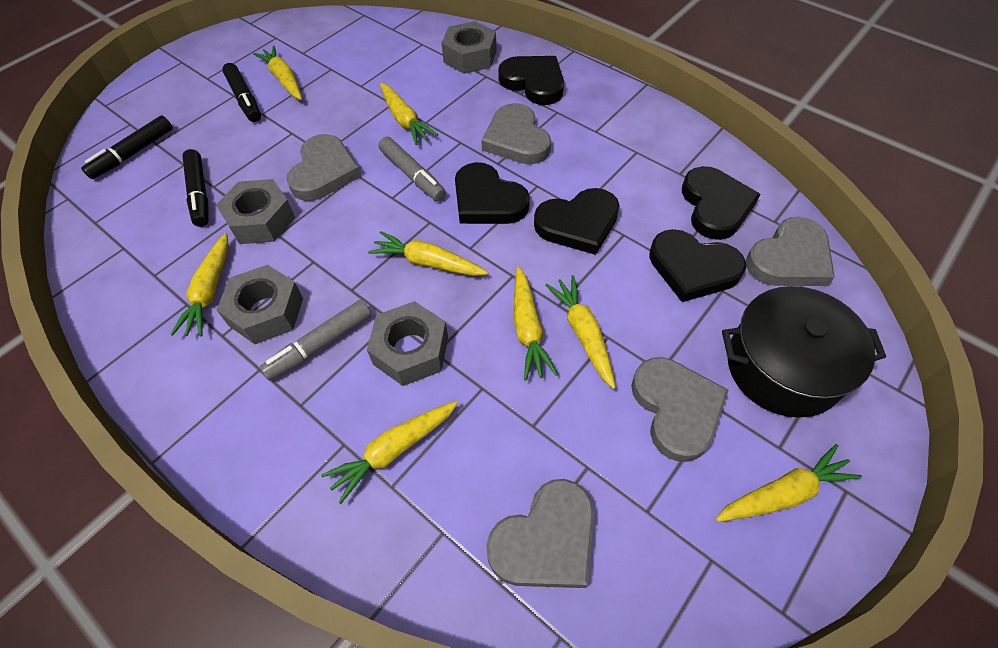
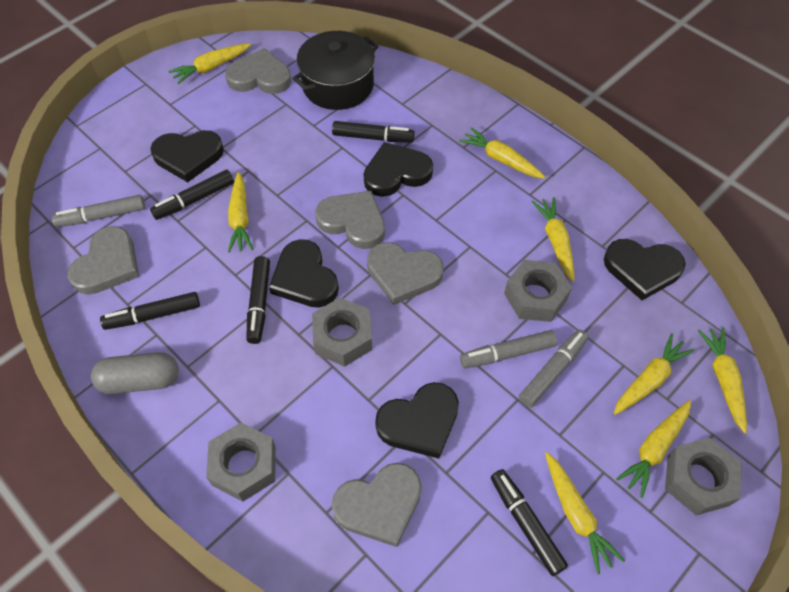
black marker: [81,115,173,179] [182,149,209,227] [222,63,261,122] = 3 -> [100,292,200,330] [150,170,234,220] [246,256,270,344] [332,121,415,143] [491,469,568,576] = 5
grey capsule: none = 0 -> [91,352,179,394] = 1
grey marker: [260,300,371,381] [378,137,446,201] = 2 -> [52,195,145,227] [460,330,557,368] [519,329,588,408] = 3

